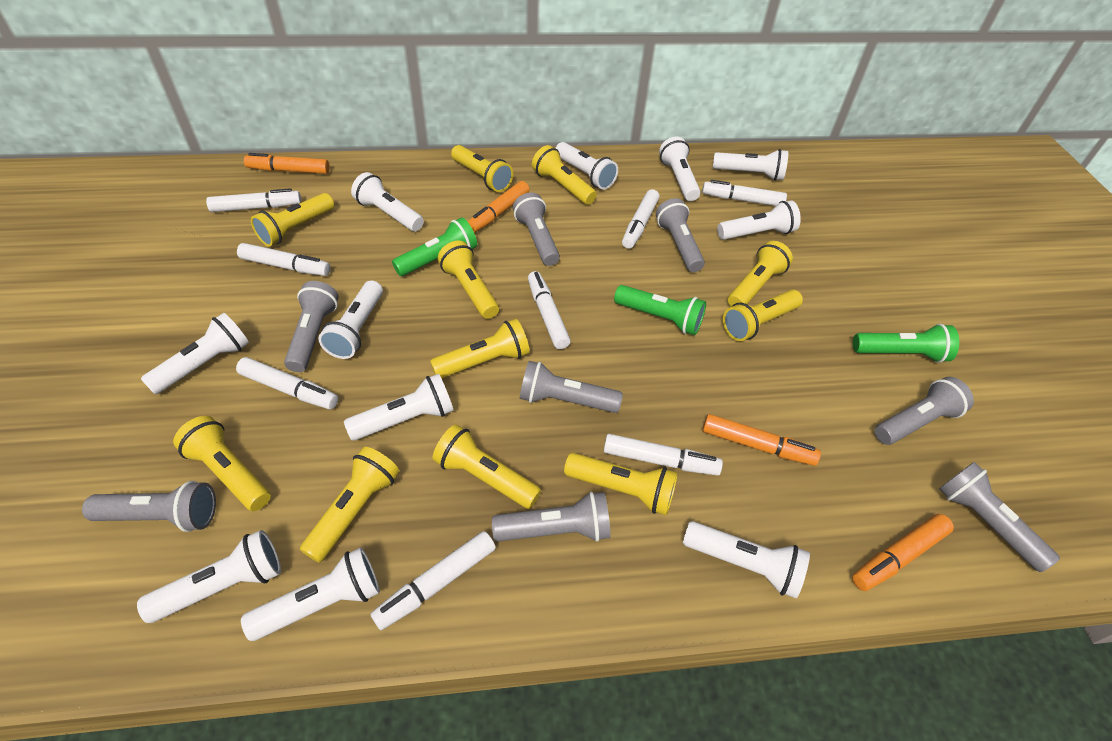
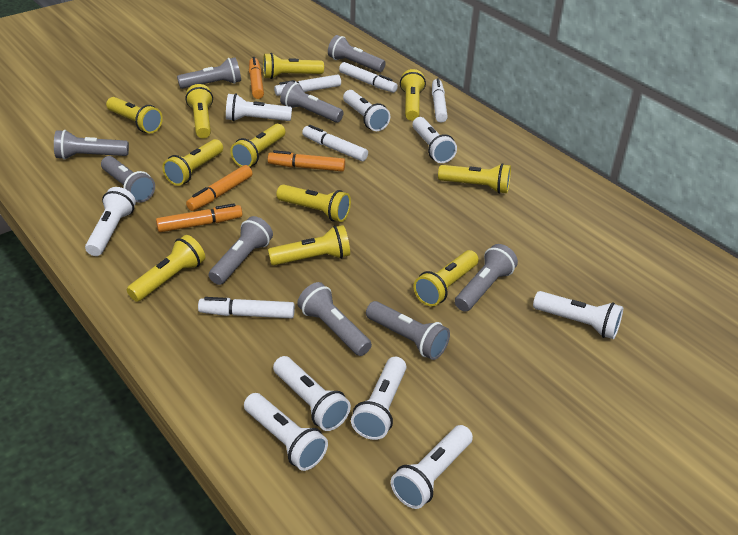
green flashlight: [392,218,477,276] [614,285,706,335] [853,324,959,363] = 3 -> none = 0
grey flashlight: [82,481,216,532] [284,281,339,372] [492,491,611,542] [513,192,560,266] [520,361,623,413] [656,198,705,272] [875,377,974,445] [939,462,1060,572] = 8 -> [54,130,129,160] [101,156,155,203] [177,57,241,89] [209,216,273,285] [280,81,344,123] [297,282,372,356] [328,35,386,72] [366,301,450,360] [455,244,518,312] = 9
white flashlight: [137,530,281,623] [141,313,249,394] [241,547,380,641] [318,281,383,359] [344,374,454,441] [351,172,424,231] [555,142,618,190] [659,137,701,201] [683,521,810,598] [713,149,788,181] [717,201,801,240] = 11 -> [85,187,136,256] [226,93,292,121] [244,393,328,471] [273,356,351,431] [343,90,390,131] [351,357,406,440] [391,425,473,509] [412,117,457,163] [533,291,623,339] = 9
white marker: [206,188,301,212] [236,357,338,409] [237,243,331,276] [371,531,496,630] [528,271,571,349] [603,434,723,476] [622,189,659,249] [702,180,787,206] = 8 -> [198,297,295,319] [274,75,341,96] [302,125,368,161] [339,62,398,93] [432,78,448,123] = 5

